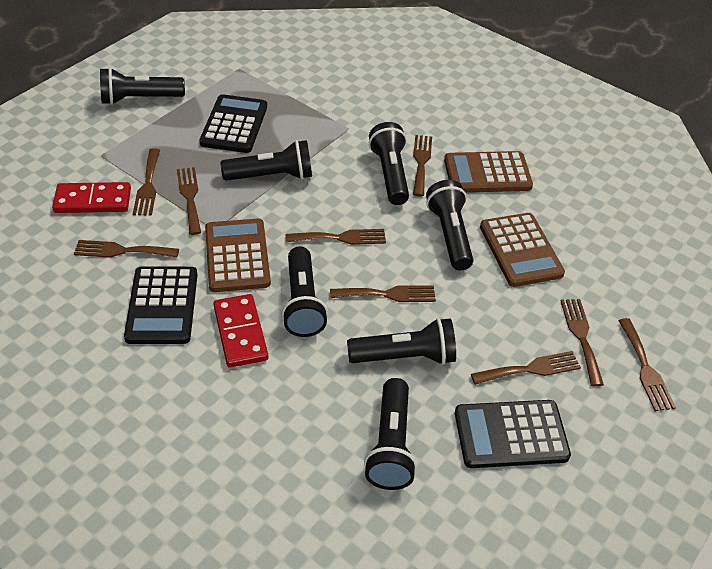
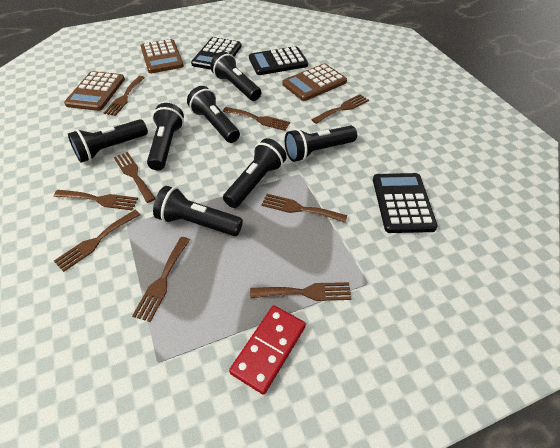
red domino: [52,182,131,213] [213,294,268,368] = 2 -> [229,305,306,395] = 1

